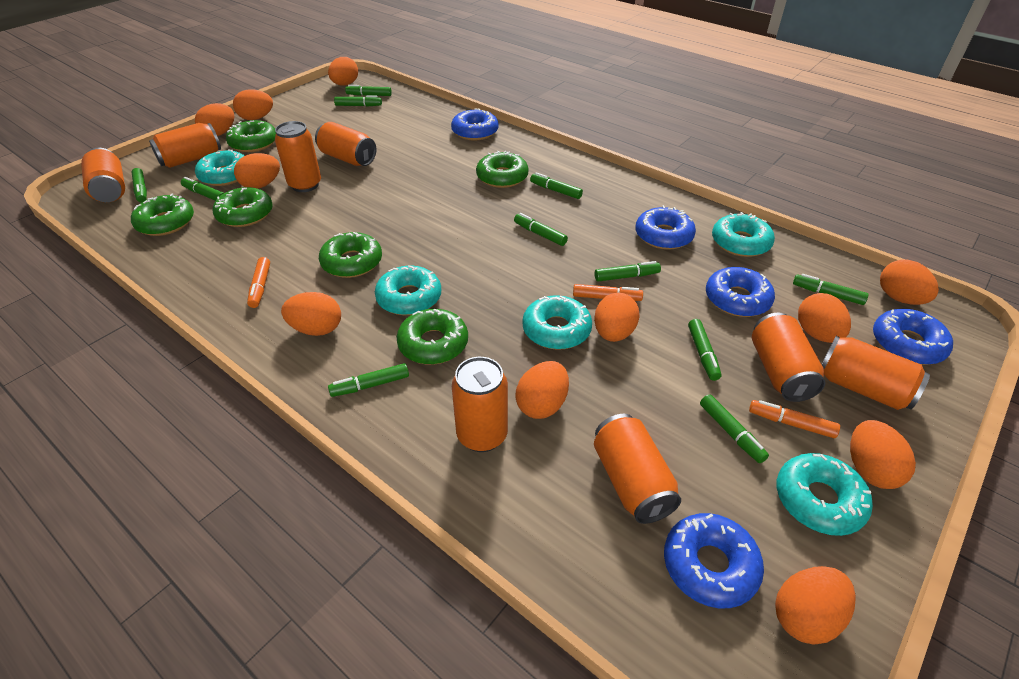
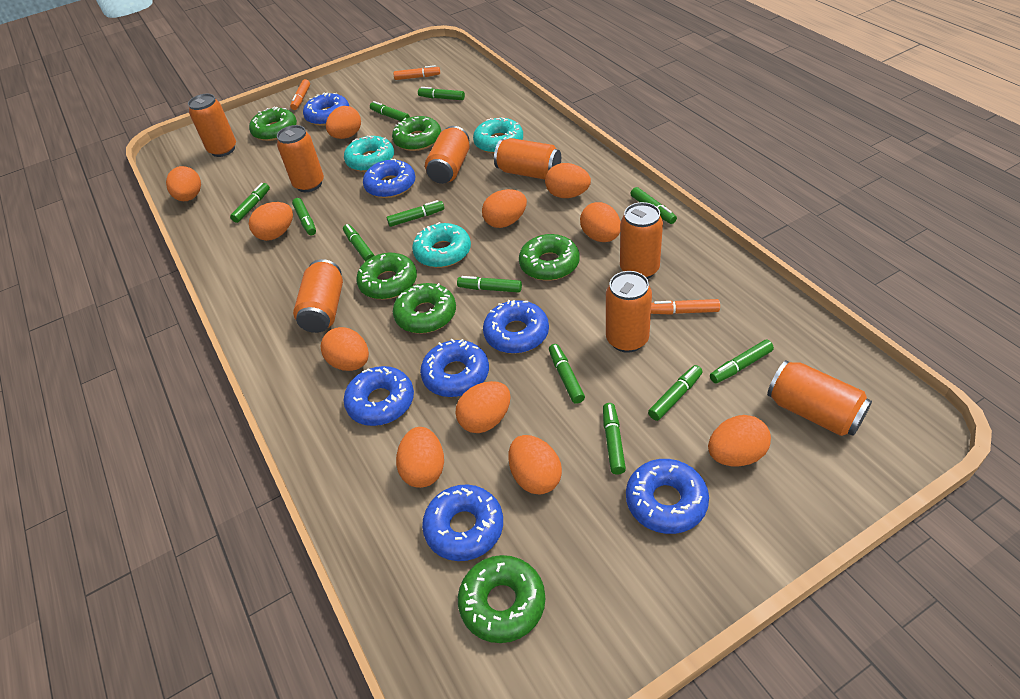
blue donut: [451,108,499,141] [635,205,696,250] [664,513,764,609] [706,267,775,317] [873,309,953,365] = 5 -> [303,92,349,126] [344,366,414,426] [363,159,415,198] [420,339,489,397] [422,485,503,561] [483,300,549,354] [626,459,709,534] = 7
green marker: [132,168,147,203] [181,177,224,201] [328,363,409,397] [334,96,382,107] [345,85,392,96] [514,213,568,246] [530,172,583,199] [595,261,661,281] [688,319,722,381] [700,394,769,463] [793,274,868,305] = 11 -> [230,183,270,223] [292,198,316,235] [343,224,375,262] [370,101,410,121] [387,200,444,227] [418,87,465,100] [457,276,522,293] [549,344,585,404] [603,403,626,475] [630,187,677,224] [648,365,703,421] [710,340,774,384] = 12
turquoise donut: [195,150,245,186] [375,265,441,315] [522,295,592,350] [712,212,775,257] [777,453,873,536] = 5 -> [344,136,394,172] [412,222,471,268] [473,117,523,154] = 3

